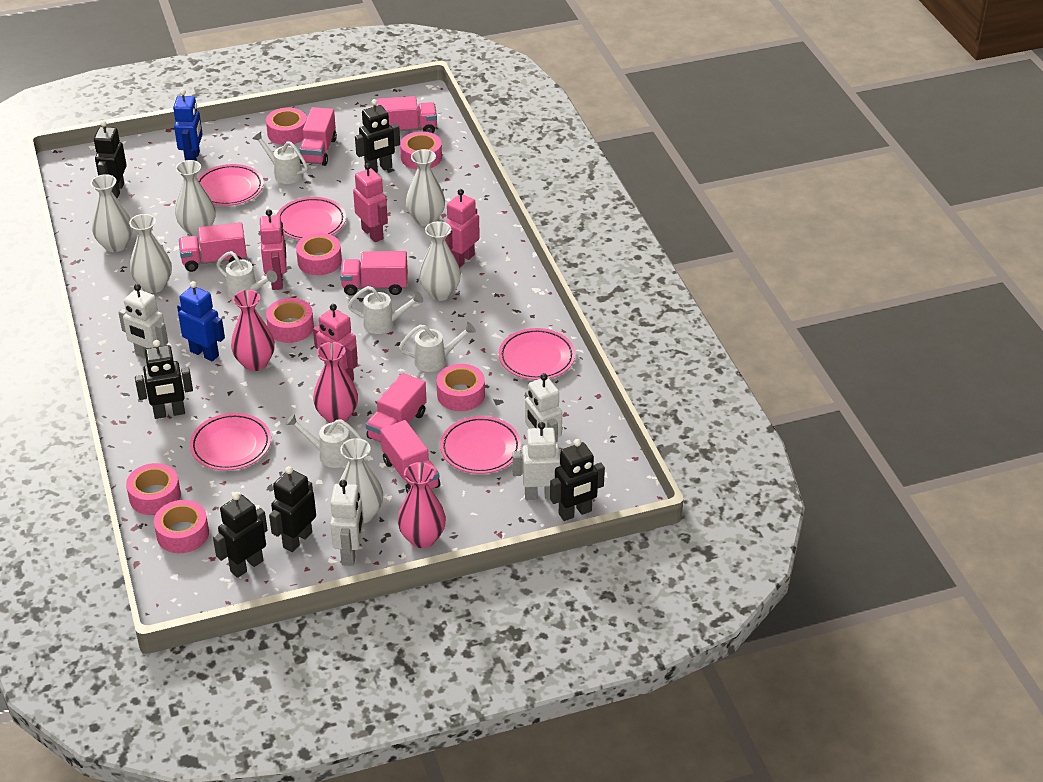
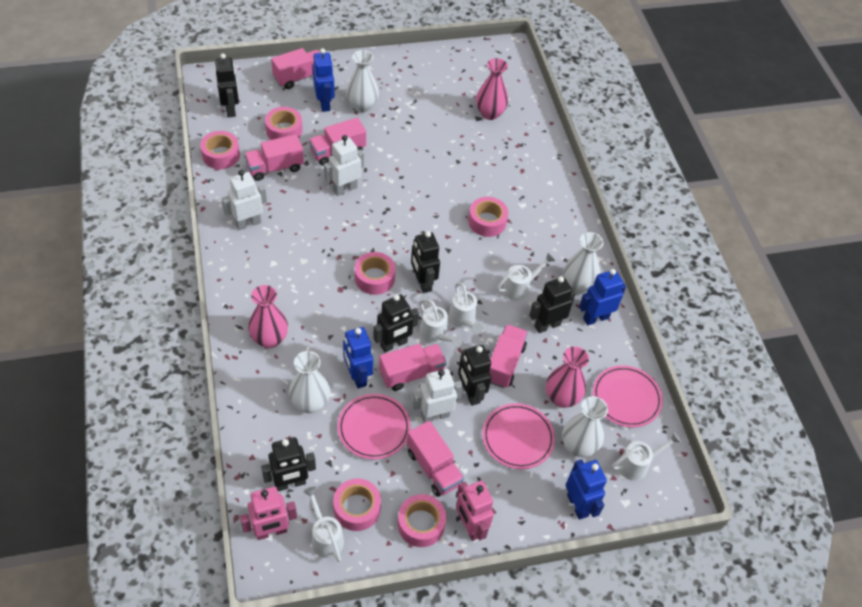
blue robot: [173,89,203,161] [177,281,225,361] = 2 -> [313,48,335,112] [343,327,373,388] [566,459,607,520] [579,269,626,325] = 4
pink plate: [190,413,271,470] [197,164,264,206] [277,197,346,240] [440,416,521,474] [499,328,575,380] = 5 -> [337,394,411,459] [482,403,555,469] [593,365,663,428] = 3
pink robot: [260,209,287,290] [313,304,358,381] [353,163,388,242] [445,189,480,268] = 4 -> [240,487,297,540] [456,481,494,541] = 2
pink tape: [126,463,181,515] [154,500,209,553] [266,107,307,145] [266,298,314,343] [296,233,342,275] [400,131,442,170] [436,364,485,411] = 7 -> [200,131,240,169] [265,107,303,140] [333,478,381,531] [355,252,396,295] [398,494,446,547] [468,197,508,237] = 6
white robot: [118,284,168,358] [330,480,364,566] [512,422,561,500] [525,373,562,442] = 4 -> [222,170,267,230] [324,135,364,196] [412,369,463,423] = 3
white vase: [91,174,133,252] [129,214,172,293] [175,160,215,237] [338,438,383,523] [406,149,445,226] [419,221,461,301] = 6 -> [289,351,330,413] [346,50,379,113] [562,396,608,457] [563,232,604,294] = 4

